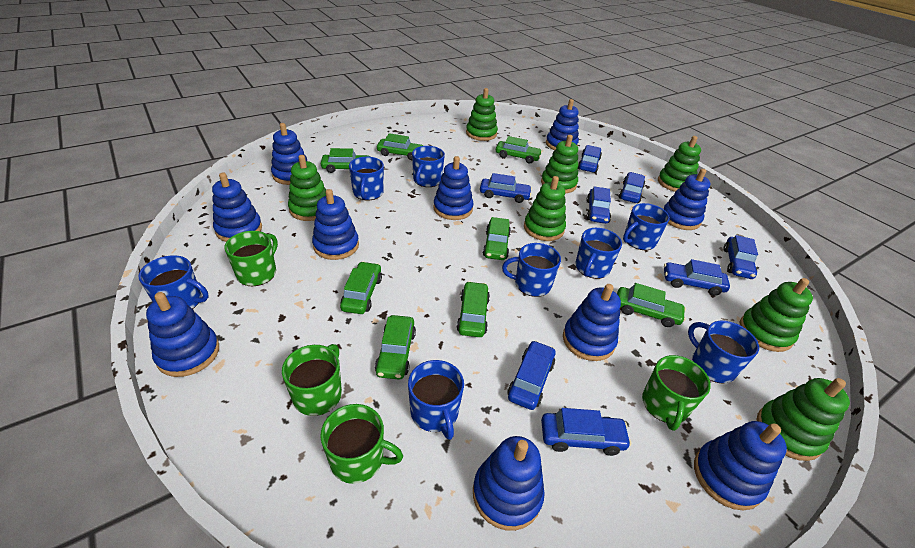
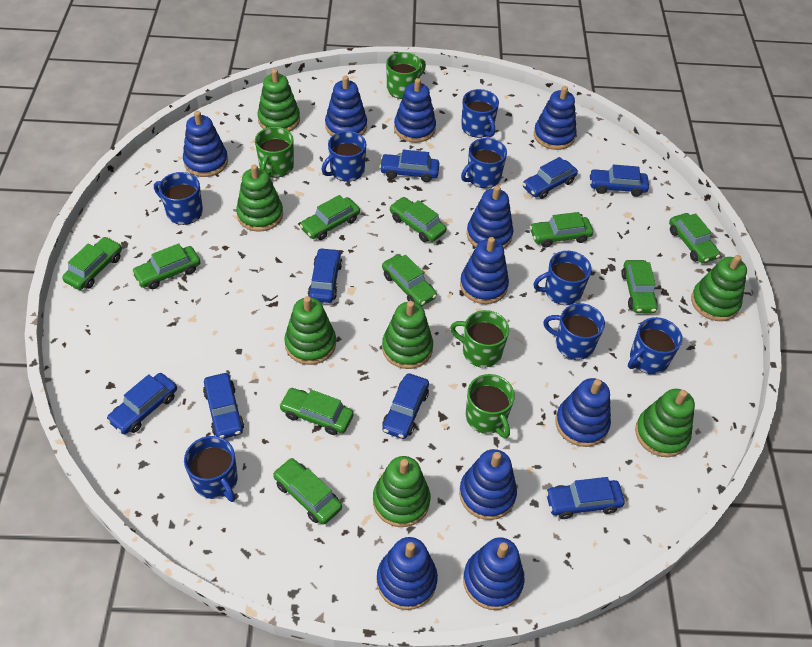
green car: [321,148,370,173] [340,261,382,314] [375,315,416,379] [377,133,423,160] [456,281,490,337] [483,217,511,260] [496,136,542,163] [617,283,686,327] = 8 -> [62,237,122,290] [132,243,200,289] [273,458,342,525] [279,388,354,435] [300,195,360,240] [382,254,437,306] [389,197,446,242] [530,212,593,248] [621,260,658,313] [669,213,720,263] = 10

